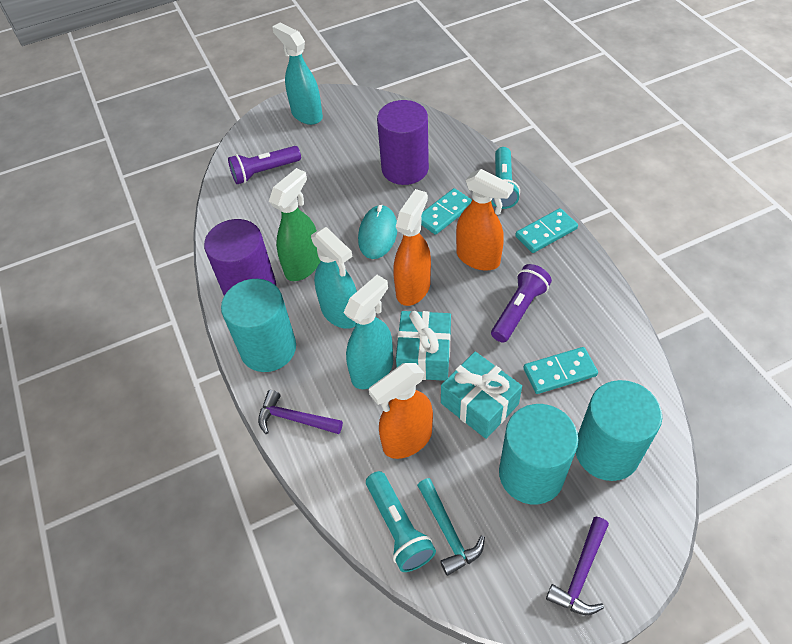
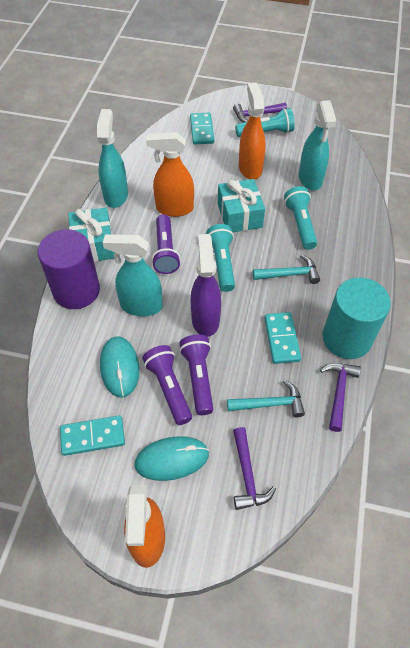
green spray bottle: [269,168,321,281] = 1 -> none = 0
purple cylinder: [204,219,276,295] [377,100,429,185] = 2 -> [38,229,100,309] = 1
purple flashlight: [228,146,301,184] [491,264,552,343] = 2 -> [142,345,192,425] [152,214,181,274] [179,334,213,415] = 3
purple hammer: [258,390,343,434] [546,517,609,615] = 2 -> [233,103,287,123] [233,427,276,510] [320,363,361,432] = 3
purple spray bottle: none = 0 -> [191,234,221,337] = 1
turquoise cylinder: [221,279,296,372] [499,404,578,504] [576,380,662,481] = 3 -> [322,278,391,359] = 1
turquoise flashlight: [366,471,436,572] [491,147,520,209] = 2 -> [206,224,235,292] [235,108,295,137] [284,186,317,250] = 3
turquoise hammer: [417,478,485,576] = 1 -> [227,380,305,417] [253,255,320,284] = 2
turquoise mouse: [358,205,397,259] = 1 -> [100,336,139,397] [135,436,209,481] = 2

